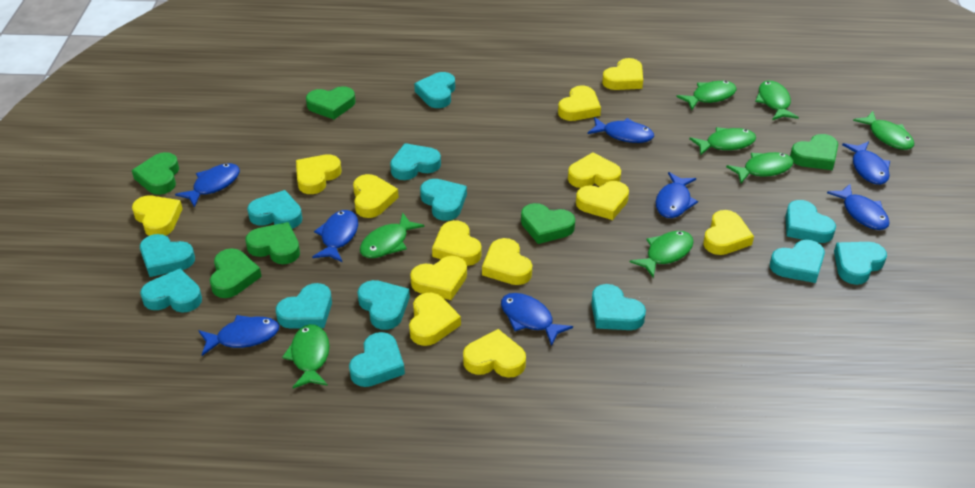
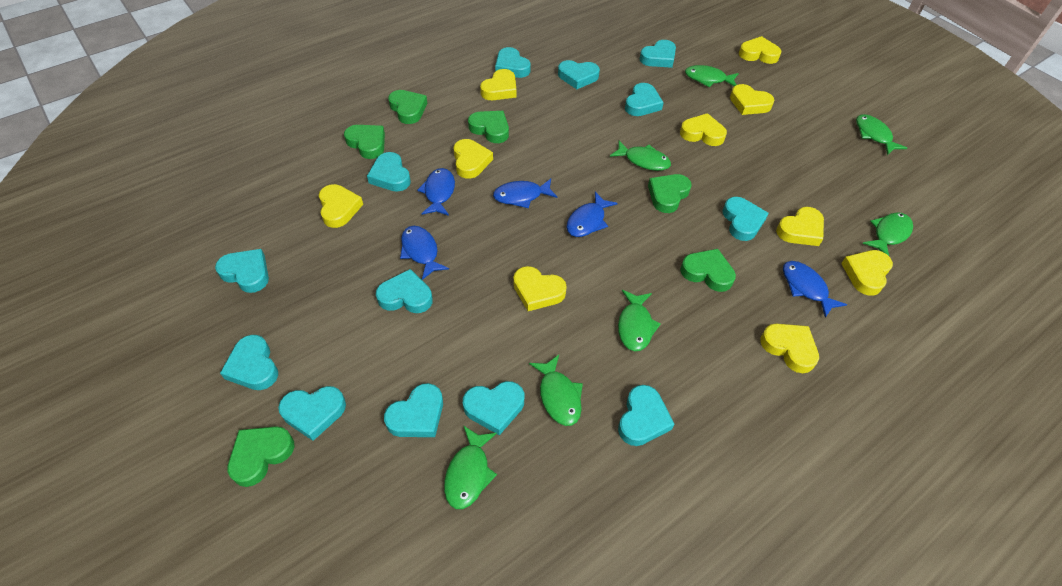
blue fish: [175,163,240,208] [198,315,279,356] [312,210,358,262] [501,293,573,346] [588,117,654,143] [656,172,698,218] [827,184,890,230] [842,141,890,185] = 8 -> [400,226,449,280] [417,168,455,216] [493,179,558,208] [567,192,618,237] [783,261,847,318] = 5
green fish: [282,324,330,388] [360,212,425,258] [630,231,694,278] [676,81,737,110] [689,127,756,156] [726,152,794,183] [755,80,799,120] [853,111,914,150] = 8 -> [444,425,497,509] [529,355,583,426] [610,141,671,171] [618,290,661,351] [685,65,739,87] [856,114,907,155] [862,212,913,256] = 7
yellow heart: [132,196,182,236] [296,154,341,194] [353,174,399,218] [409,293,461,346] [410,256,467,300] [432,220,482,266] [463,329,526,378] [482,238,532,285] [558,86,601,121] [568,152,621,188] [576,181,629,220] [602,58,643,90] [703,210,754,255] = 13 -> [319,184,363,228] [453,139,493,179] [480,69,517,100] [513,266,567,311] [680,113,727,146] [730,84,774,115] [739,36,782,64] [760,324,819,373] [776,207,824,246] [841,250,893,296] = 10

